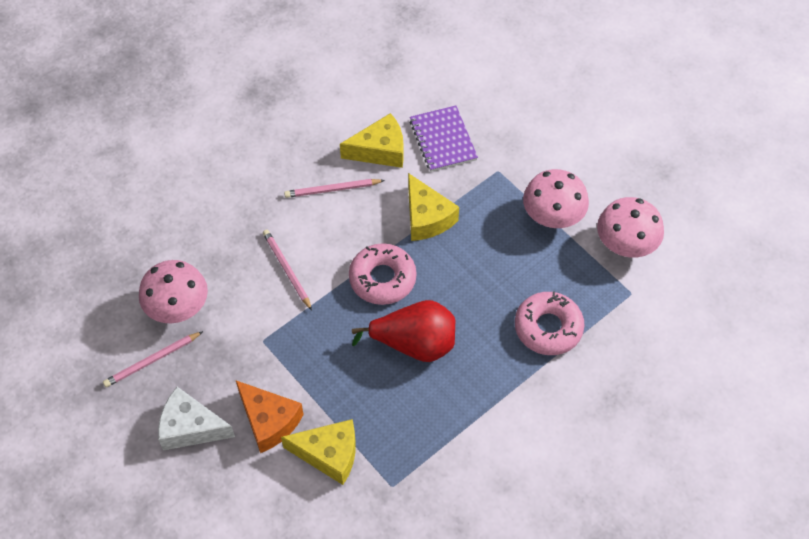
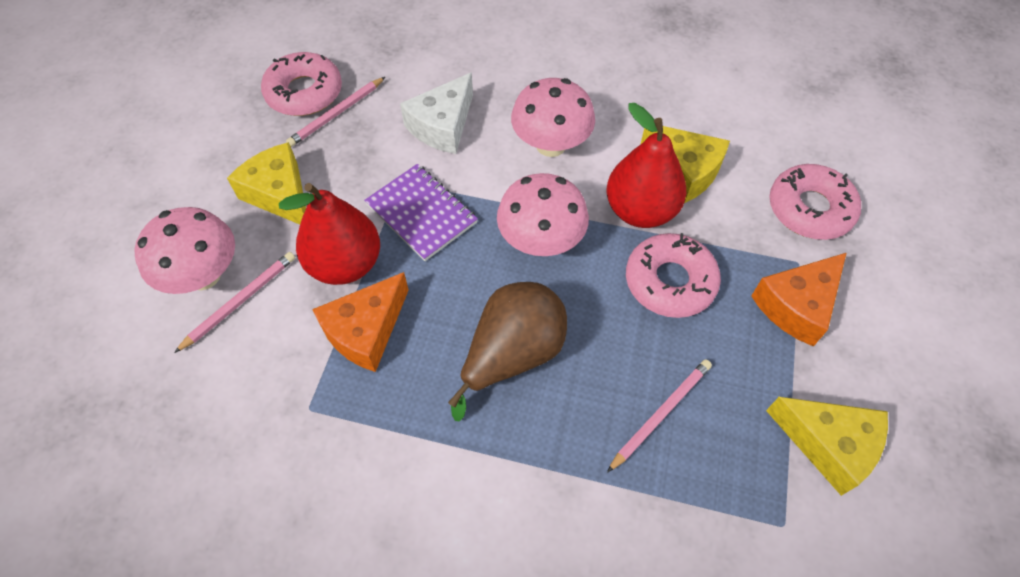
brown pear: none = 0 -> [448,282,567,422] = 1
orange cheese: [236,381,304,453] = 1 -> [312,272,409,372] [751,253,846,347] = 2
pink donut: [349,243,417,305] [515,291,585,355] = 2 -> [261,52,342,116] [626,233,721,318] [769,164,861,240] = 3
red pear: [352,300,455,362] = 1 -> [279,183,380,285] [606,103,686,228] = 2

